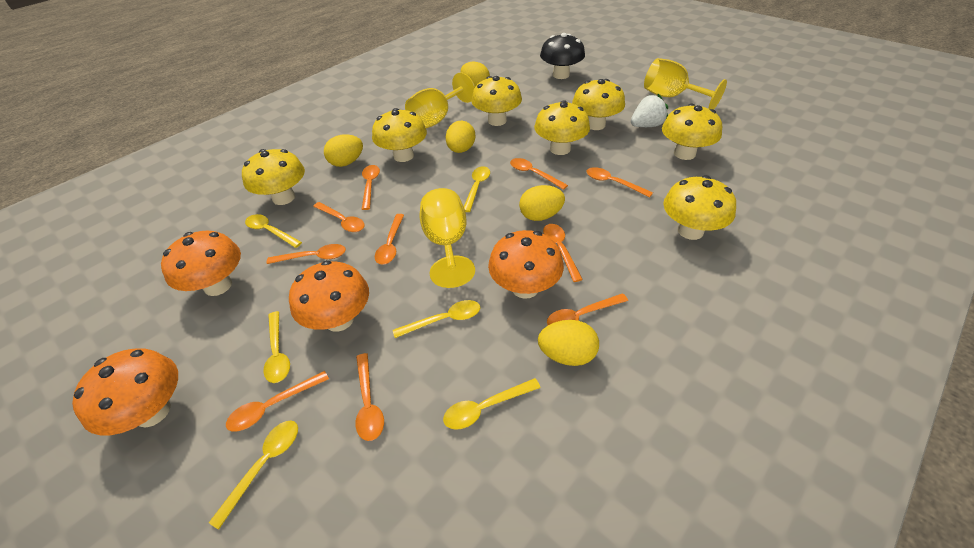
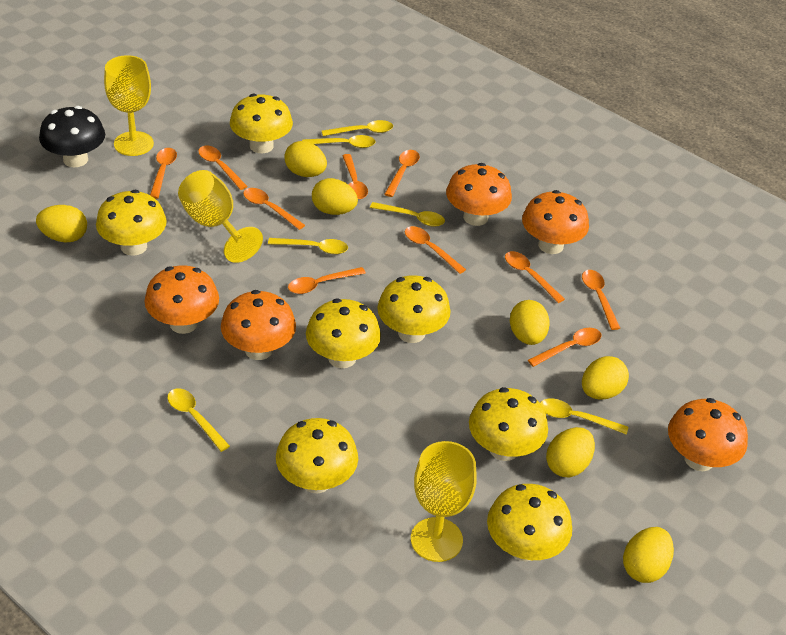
orange mushroom: [72,348,178,435] [161,231,241,296] [289,260,369,332] [488,230,564,299] = 4 -> [144,265,219,334] [221,290,296,360] [446,163,512,226] [522,190,589,254] [668,398,748,471] = 5
white strawberry: [631,94,668,127] = 1 -> none = 0
yellow egg: [324,134,363,167] [446,121,475,153] [460,62,490,87] [519,185,565,221] [538,320,599,366] = 5 -> [36,205,87,242] [284,141,327,177] [312,178,358,215] [510,300,550,345] [546,427,595,477] [582,356,629,400] [623,527,674,583] = 7

